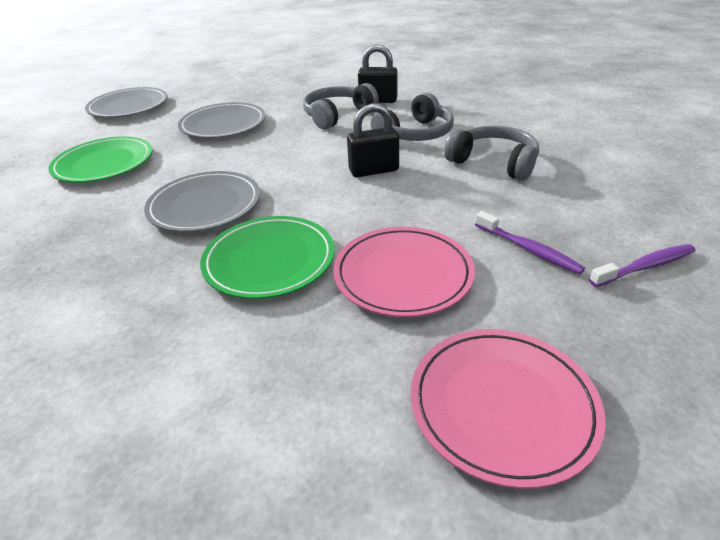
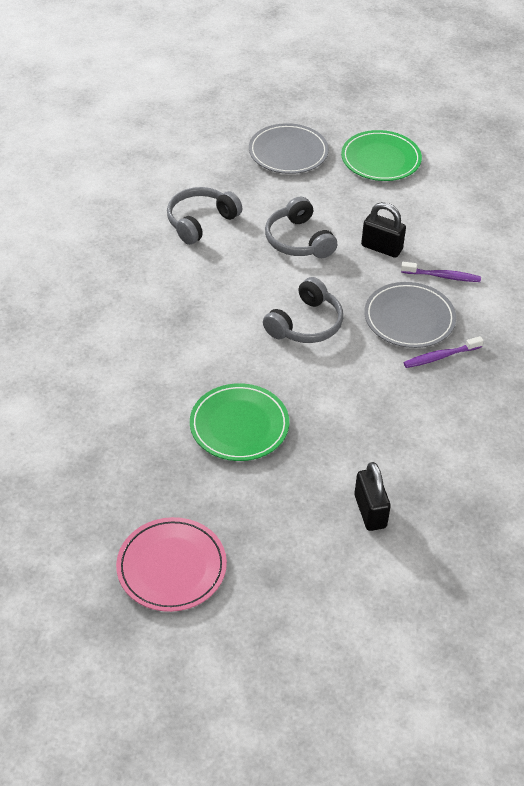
grey plate: [85,87,168,118] [144,171,260,232] [178,102,266,138] = 3 -> [249,123,329,174] [364,282,456,348] = 2
pink plate: [333,227,475,317] [411,329,606,489] = 2 -> [116,517,227,612] = 1

